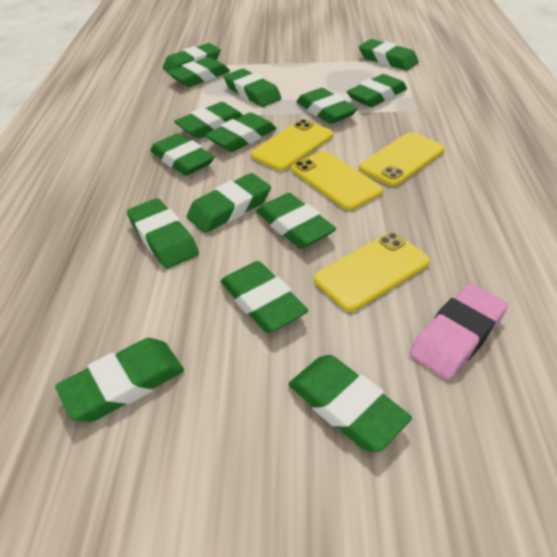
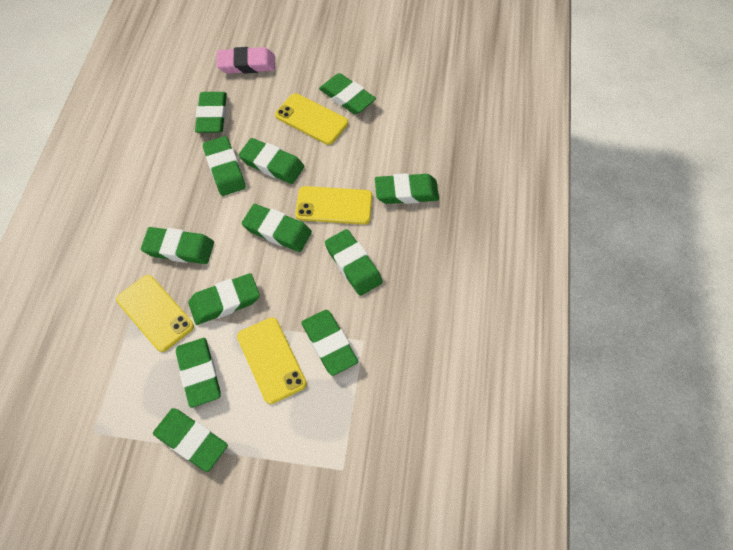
green eraser: [55,338,184,422] [127,198,199,269] [150,133,214,176] [163,43,221,72] [168,57,230,87] [174,102,243,139] [187,173,271,233] [205,112,276,152] [221,261,308,333] [224,69,281,107] [256,193,336,249] [289,355,412,452] [297,88,358,124] [347,74,407,107] [359,39,419,70] = 15 -> [141,227,214,264] [153,408,228,472] [176,338,221,408] [188,273,260,325] [195,92,227,133] [203,136,246,196] [239,138,304,184] [242,204,312,252] [301,310,358,376] [319,73,376,114] [325,229,383,296] [375,173,439,204] = 12

